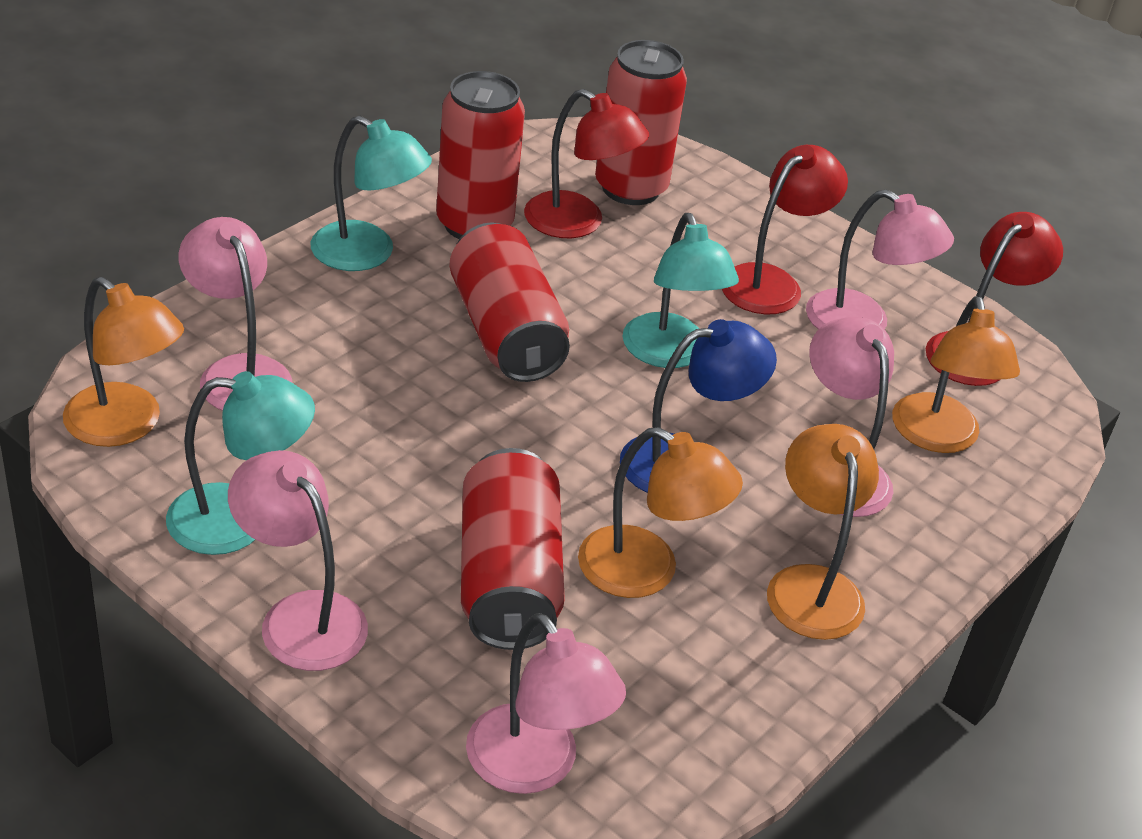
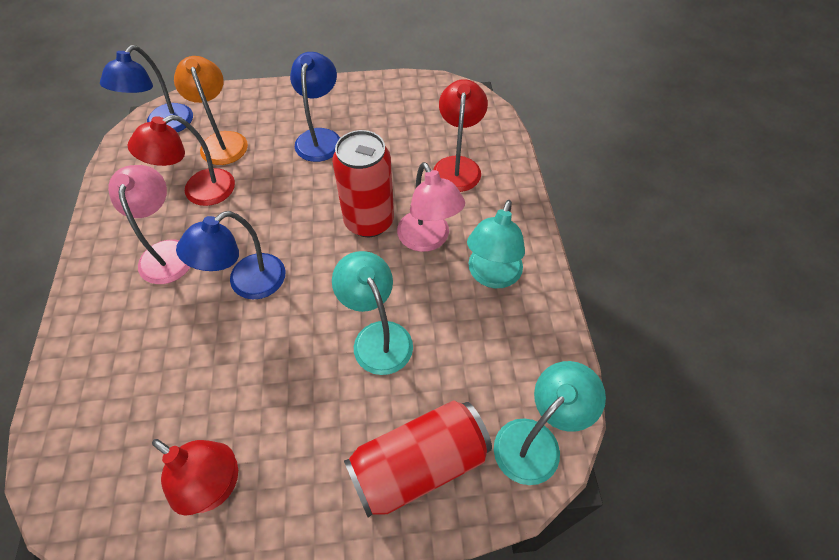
blue lamp: [620,319,777,493] = 1 -> [100,45,193,132] [176,211,285,299] [290,52,340,162] = 3
orange lamp: [63,277,184,447] [578,427,743,598] [767,424,879,640] [892,296,1020,453] = 4 -> [174,56,248,165] = 1
pink lamp: [179,217,292,411] [228,450,368,671] [466,613,626,794] [806,189,954,329] [809,316,894,517] = 5 -> [108,165,190,284] [397,162,465,252] = 2
red can: [436,71,525,239] [449,222,570,382] [461,448,565,650] [595,40,687,205] = 4 -> [332,130,394,237] [344,400,492,517] = 2

